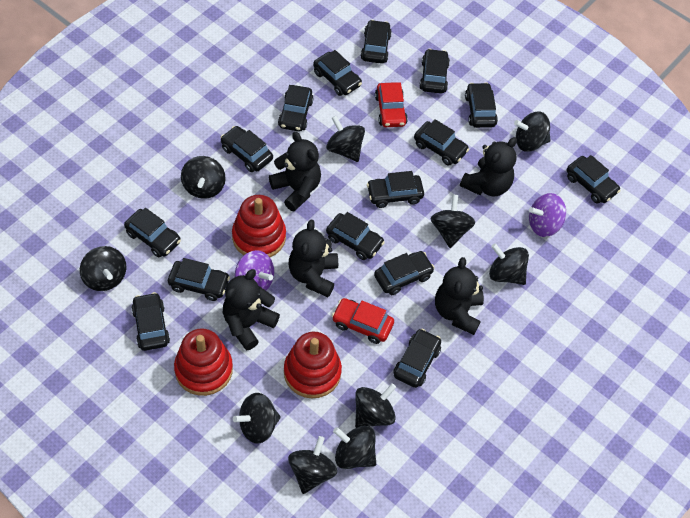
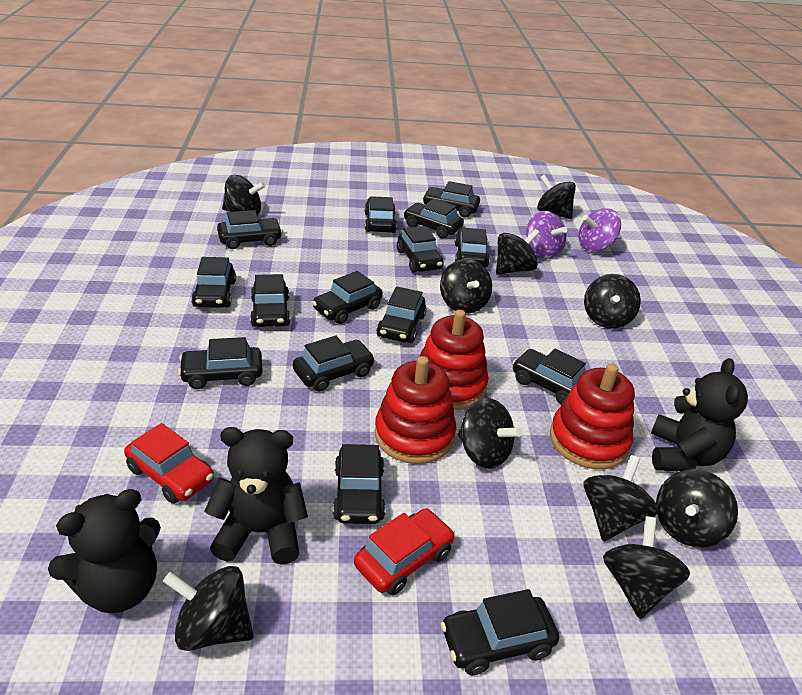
black teddy bear: [223,269,280,351] [269,132,321,211] [288,220,338,297] [435,257,484,335] [460,137,517,196] = 5 -> [48,489,161,613] [204,427,308,565] [651,358,748,471] = 3

